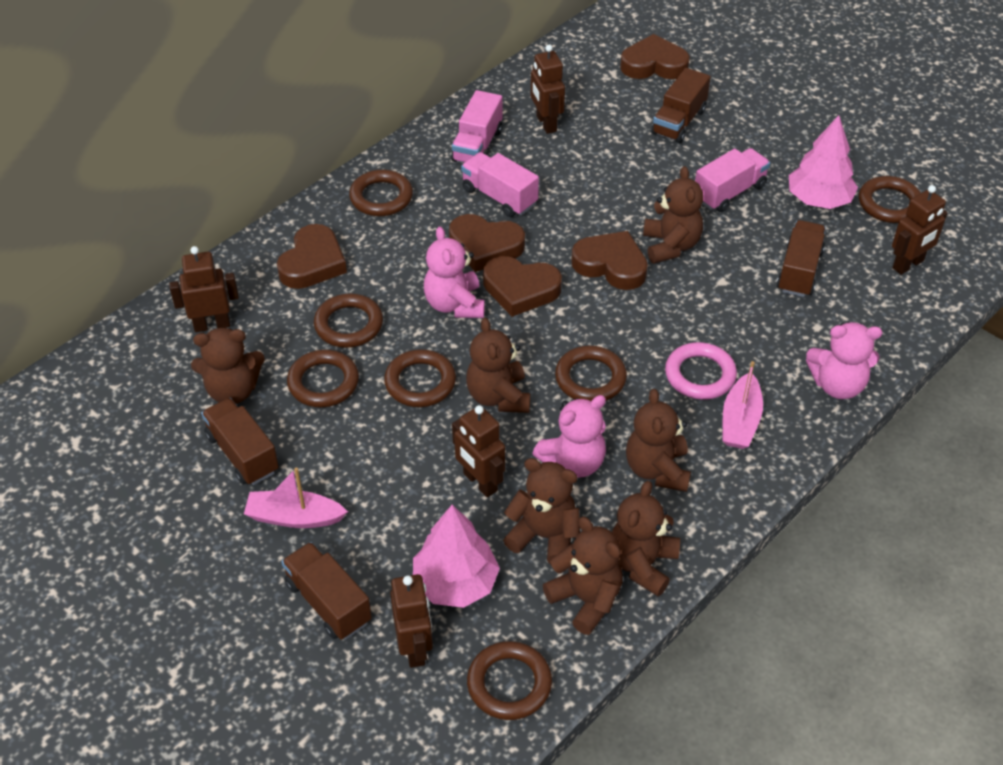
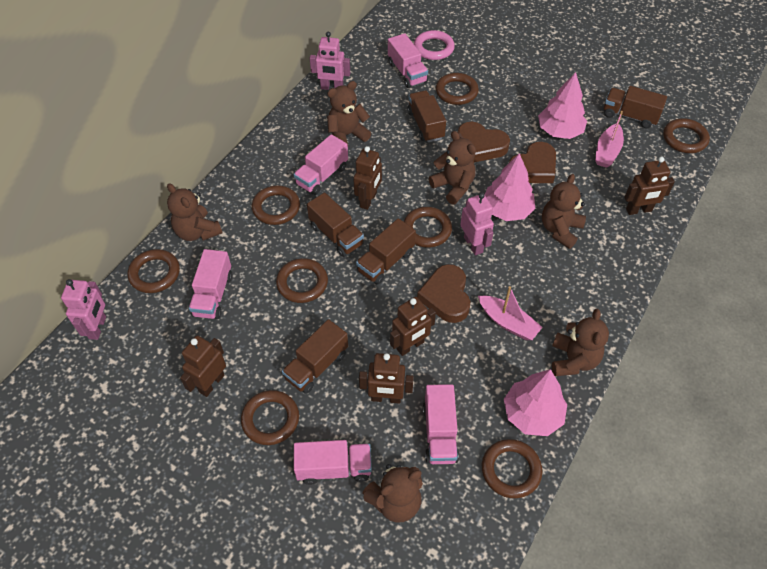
brown heart: [277,224,347,289] [449,214,525,272] [483,256,562,317] [571,231,648,290] [620,34,690,79] = 5 -> [417,264,470,323] [458,122,510,163] [509,142,556,183] = 3
brown ring: [287,350,359,407] [314,294,383,348] [349,170,413,216] [384,349,456,407] [467,641,552,720] [555,346,627,401] [859,176,921,223] = 7 -> [127,249,180,293] [241,390,299,445] [252,185,300,225] [276,258,328,303] [404,207,452,248] [436,73,479,105] [482,439,543,498] [663,118,710,153] = 8
brown teddy bear: [191,328,265,404] [466,318,530,413] [503,458,580,564] [543,517,623,635] [612,481,680,597] [626,389,691,492] [643,166,703,264] = 7 -> [167,183,223,241] [327,81,371,145] [363,464,423,523] [429,131,476,204] [542,174,586,249] [552,309,609,376] = 6
brown truck: [201,398,279,485] [282,542,372,640] [651,68,711,143] [777,220,826,297] = 4 -> [282,319,348,394] [307,192,364,257] [356,218,416,285] [407,90,446,142] [604,86,667,129] = 5
pink robot: none = 0 -> [61,279,106,340] [310,32,350,90] [460,193,494,255] = 3
pink teddy bear: [424,227,485,318] [532,395,606,478] [806,322,882,399] = 3 -> none = 0
pink tree: [413,505,500,608] [789,115,858,209] = 2 -> [485,153,535,221] [504,369,567,436] [538,72,587,139] = 3
pink truck: [451,90,502,163] [461,152,539,217] [695,148,770,212] = 3 -> [189,249,232,319] [293,440,372,485] [294,134,348,195] [388,33,428,88] [423,384,459,464] = 5

